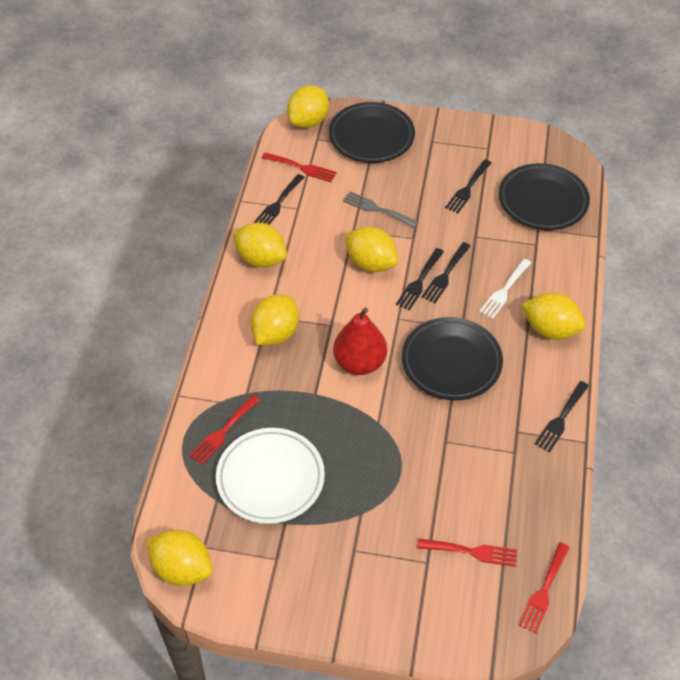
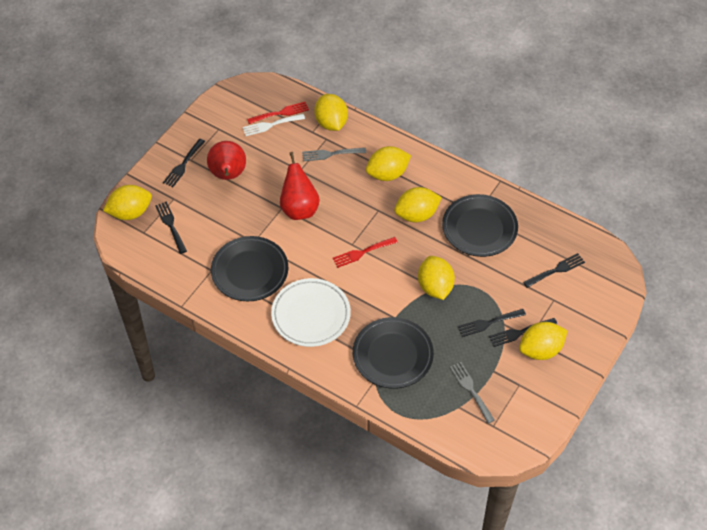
grey fork: [343,191,418,228] = 1 -> [302,148,366,161] [450,362,495,423] = 2
red fork: [189,395,260,465] [262,153,337,182] [417,538,517,567] [519,542,570,634] = 4 -> [247,102,309,124] [333,237,398,268] = 2
red pear: [333,308,387,375] = 1 -> [207,141,246,180] [280,152,320,220] = 2

